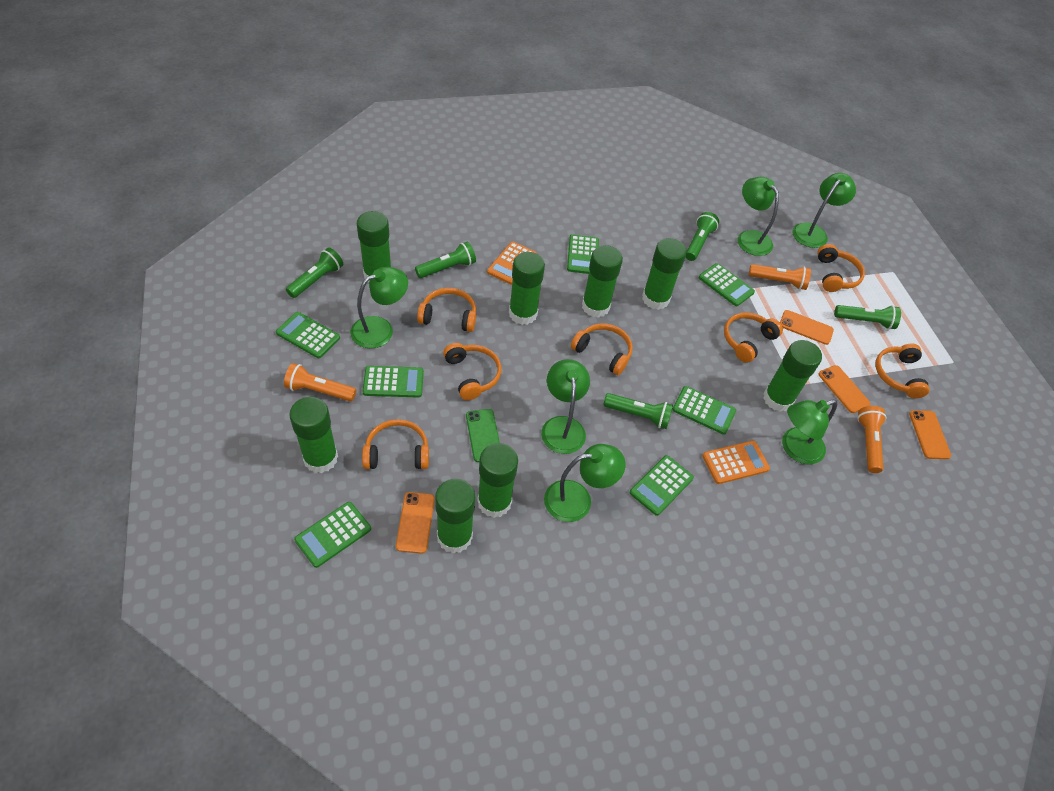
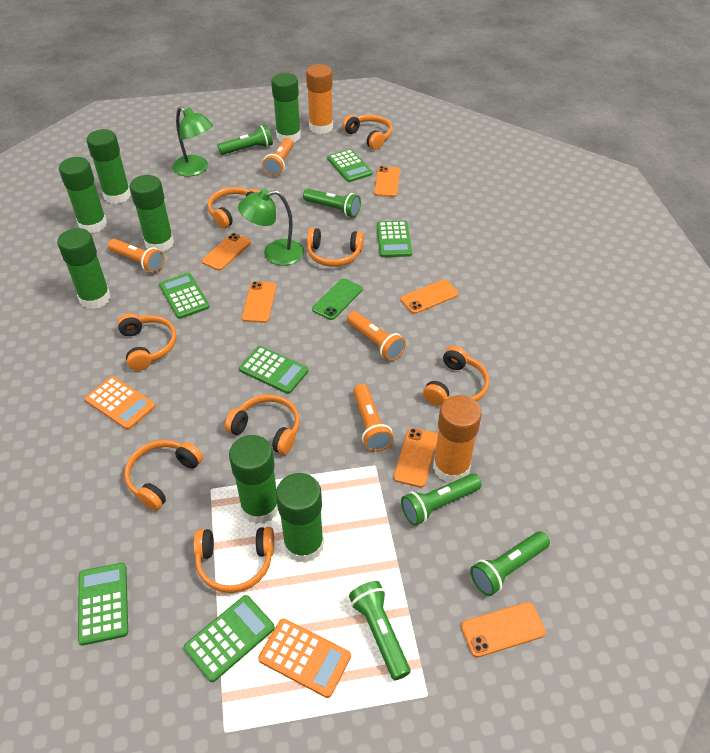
green calculator: [276,312,340,358] [294,502,371,568] [362,366,424,398] [567,234,599,274] [630,455,694,516] [672,386,736,435] [699,263,755,306] = 7 -> [78,563,128,646] [159,273,210,319] [184,595,275,682] [239,346,308,394] [327,149,373,182] [377,220,412,257] = 6
green glue stick: [289,397,338,473] [357,211,391,282] [435,479,475,554] [477,443,518,518] [509,252,545,325] [582,245,623,318] [642,238,687,310] [763,340,822,412] = 8 -> [57,228,111,309] [59,157,107,233] [87,129,131,204] [130,175,174,252] [229,435,278,524] [271,73,301,142] [276,473,324,563] = 7
green lamp: [350,267,408,348] [541,359,590,454] [544,444,626,522] [738,177,779,256] [782,400,837,464] [792,173,856,248] = 6 -> [172,106,213,176] [238,189,304,266] = 2
orange flashlight: [284,363,356,402] [749,264,811,290] [857,406,887,473] = 3 -> [108,239,165,273] [262,138,294,177] [347,311,406,361] [353,384,393,452] = 4
orange glue stick: none = 0 -> [306,64,333,134] [433,395,482,483] = 2
orange headphones: [362,419,429,469] [417,288,476,332] [443,343,502,400] [571,323,633,375] [724,312,783,363] [817,244,865,292] [875,344,930,398] = 7 -> [117,313,177,371] [124,440,203,511] [193,527,274,593] [208,187,260,229] [225,394,300,455] [307,228,364,267] [342,115,392,150] [423,346,489,406] = 8
orange phone: [396,492,435,554] [780,310,834,345] [819,365,870,413] [909,410,951,459] = 4 -> [202,233,251,270] [242,281,276,323] [374,166,400,197] [394,428,438,488] [401,280,459,314] [461,602,546,657] = 6

